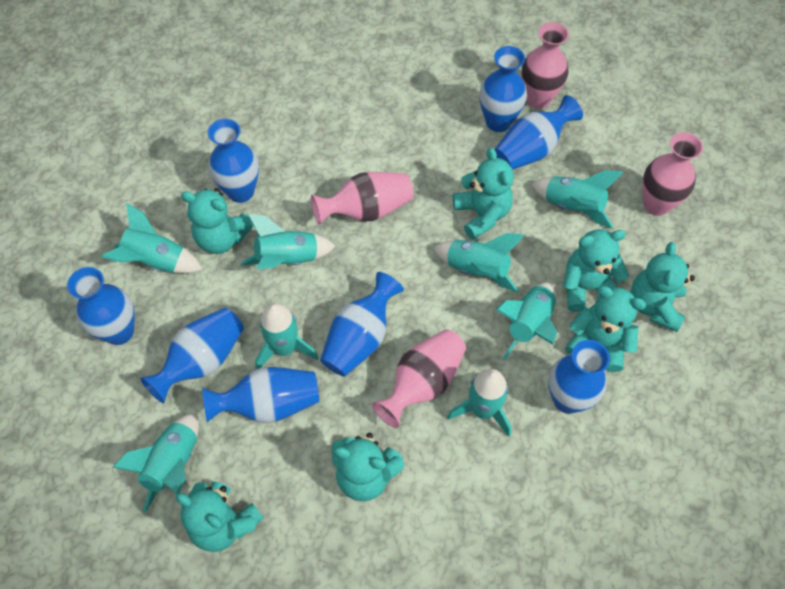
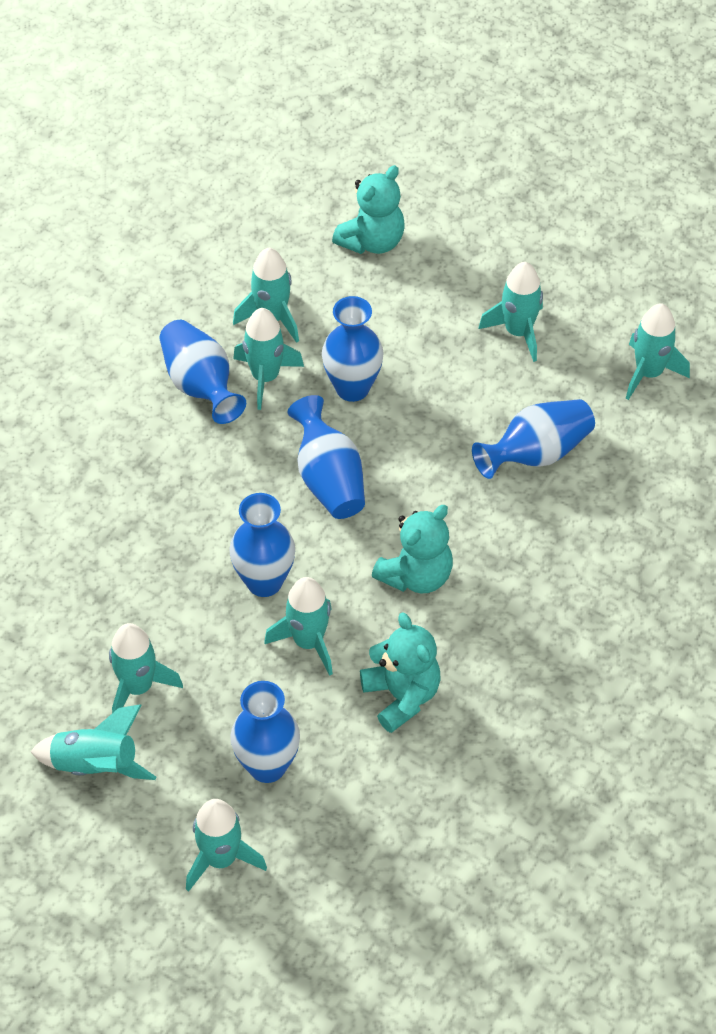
blue vase: [67,267,135,345] [140,308,244,403] [202,367,319,423] [208,119,259,203] [320,272,404,377] [480,46,527,132] [494,95,583,170] [548,340,610,414] = 8 -> [159,320,246,424] [229,493,295,597] [230,681,300,783] [288,395,365,519] [322,296,384,402] [472,399,595,479] = 6
pink vase: [311,172,413,225] [372,329,466,428] [521,22,569,109] [643,132,703,216] = 4 -> none = 0
turquoise teddy bear: [176,481,264,552] [181,188,253,254] [332,433,404,501] [453,147,514,240] [563,229,629,312] [565,286,646,372] [630,242,695,332] = 7 -> [332,165,405,254] [360,612,441,733] [372,505,453,594] = 3

